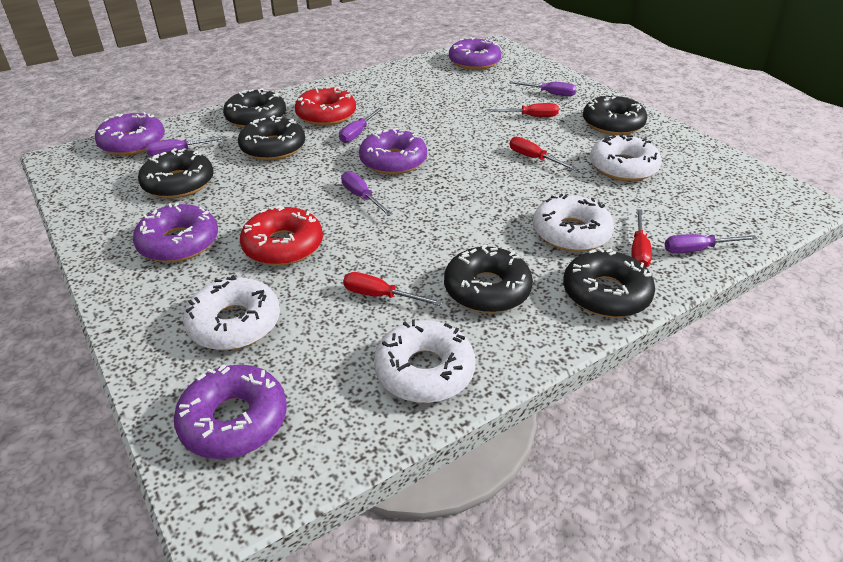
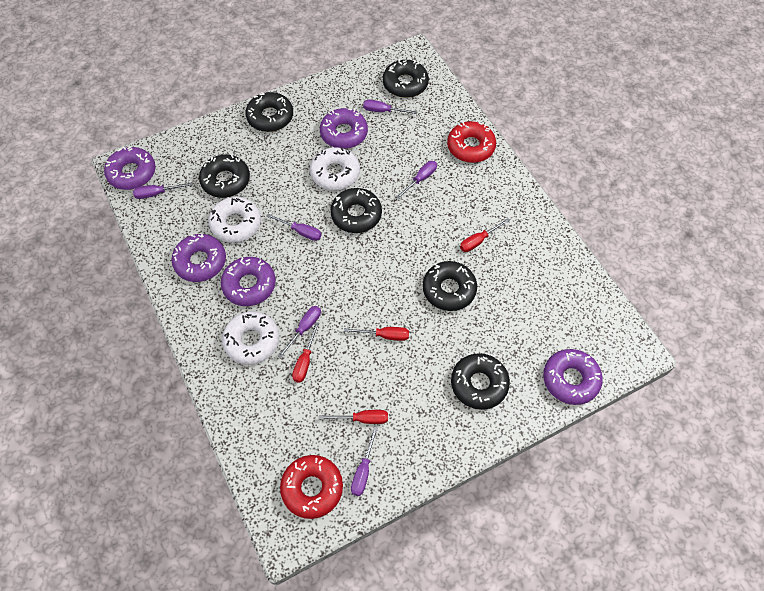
purple screwdriver: [145,136,226,157] [339,108,383,143] [341,171,393,216] [510,81,576,97] [664,234,758,254] = 5 -> [133,182,193,199] [267,214,321,241] [278,306,321,358] [351,427,378,496] [363,100,418,114] [396,161,437,199] = 6
white donut: [183,275,280,350] [374,319,476,403] [533,194,614,252] [590,133,662,181] = 4 -> [208,197,261,243] [222,311,279,365] [310,147,360,190] = 3

